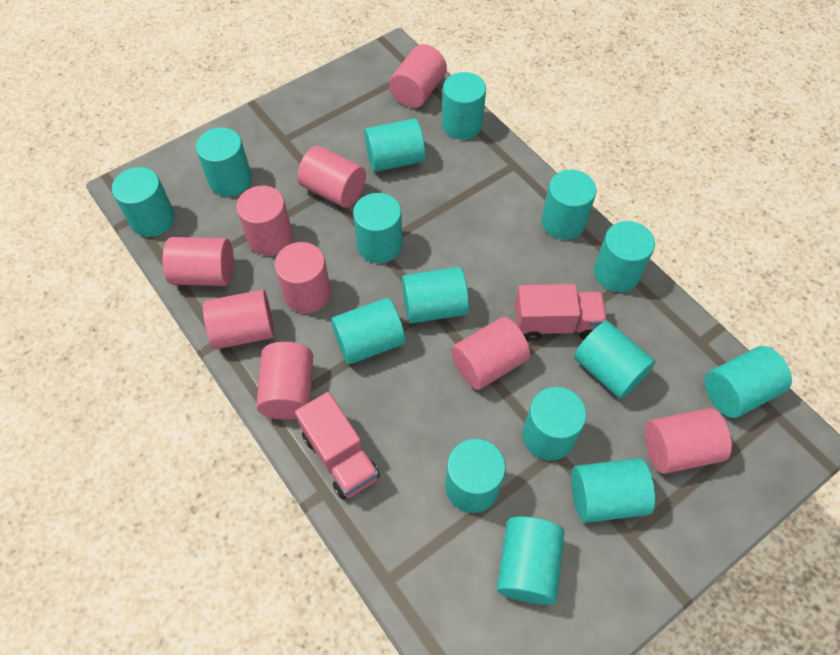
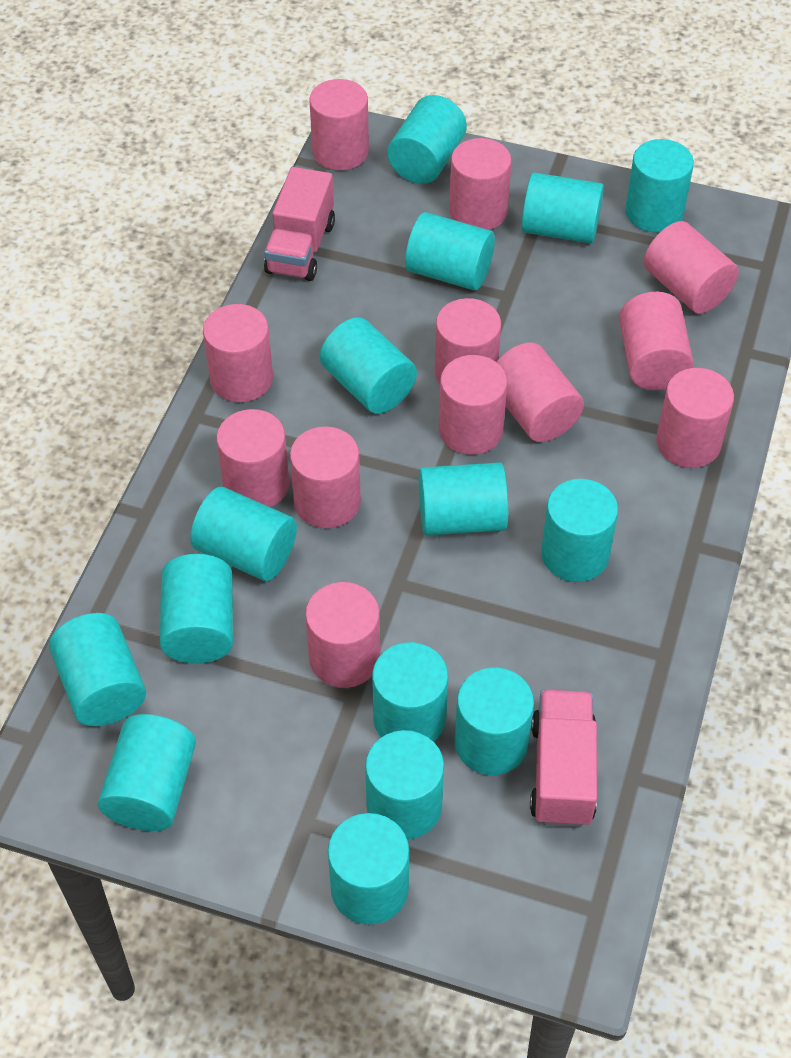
pink cylinder: [162,237,234,286] [203,290,274,349] [236,186,293,256] [256,342,313,420] [275,242,331,314] [297,146,366,208] [389,44,447,108] [451,317,530,390] [645,408,732,474] = 9 -> [203,304,273,402] [216,409,290,507] [290,426,361,528] [305,582,380,688] [309,79,369,170] [434,298,501,385] [439,355,508,455] [449,138,512,230] [496,342,584,442] [619,292,694,390] [644,221,739,314] [656,368,734,468] = 12

